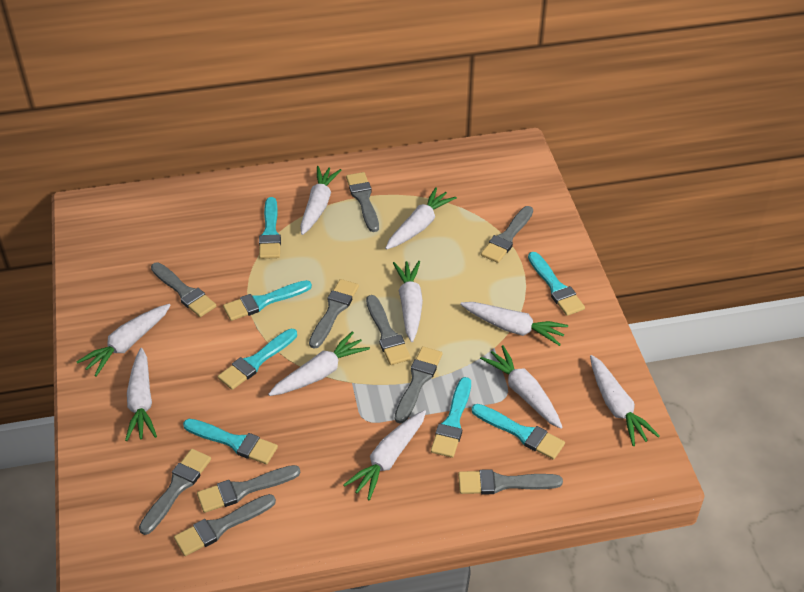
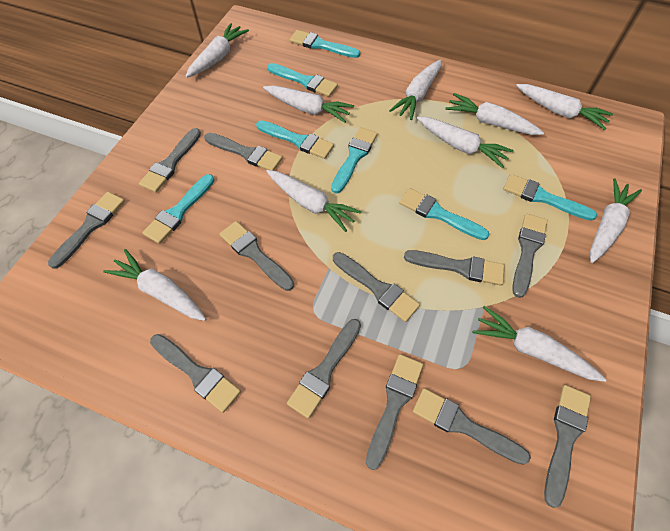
grey brush: [139,449,211,535] [151,262,216,317] [174,494,276,556] [197,465,300,513] [309,279,359,349] [346,172,379,232] [366,295,411,365] [395,346,443,424] [458,469,563,495] [481,206,533,263] = 10 -> [48,192,125,269] [139,128,201,192] [150,334,241,413] [204,133,282,171] [219,221,294,291] [287,319,361,419] [333,252,420,322] [366,354,423,470] [404,250,505,286] [413,388,531,465] [512,213,548,298] [544,385,591,508] = 12

